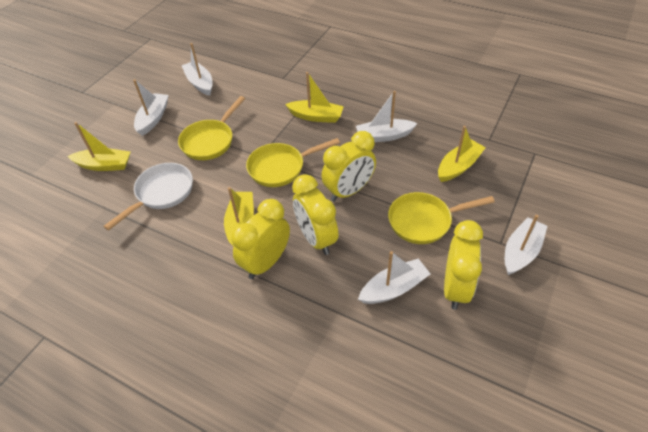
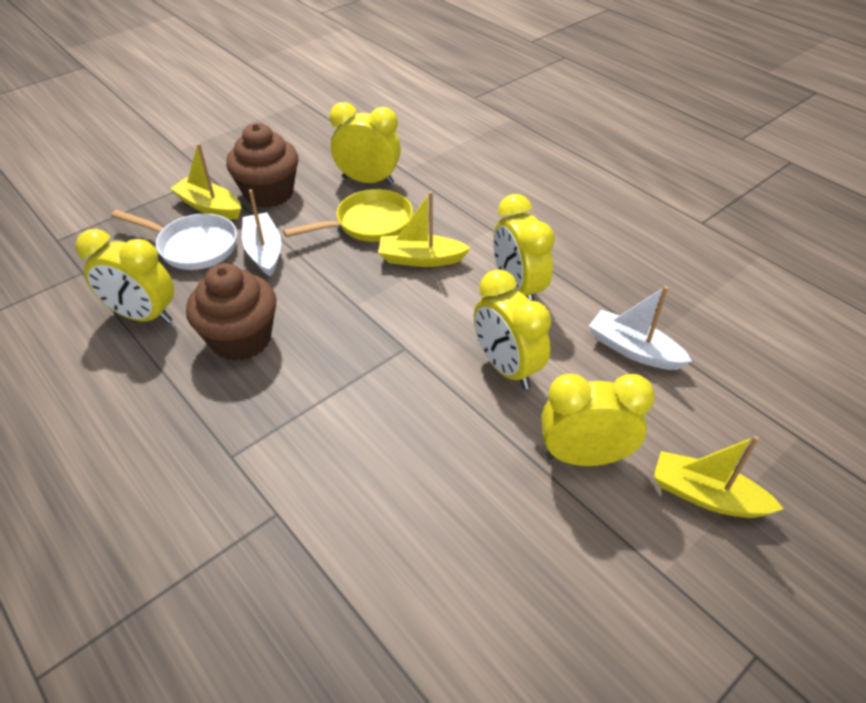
brown cupcake: none = 0 -> [186,263,277,361] [226,123,298,208] = 2
white boat: [133,79,169,136] [181,43,213,96] [356,91,417,142] [358,251,430,304] [505,215,548,275] = 5 -> [242,189,281,277] [589,286,692,370] = 2
yellow boat: [67,122,131,171] [224,187,254,247] [285,72,344,123] [438,126,486,182] = 4 -> [170,143,241,219] [378,191,471,267] [653,435,784,518] = 3
yellow clock: [231,199,290,279] [292,174,339,255] [322,131,376,202] [444,220,483,310] = 4 -> [75,229,174,324] [329,102,401,185] [474,269,551,389] [493,194,555,301] [541,374,655,466] = 5
yellow pan: [178,96,245,160] [246,138,340,187] [388,192,495,244] = 3 -> [283,189,413,242] = 1

